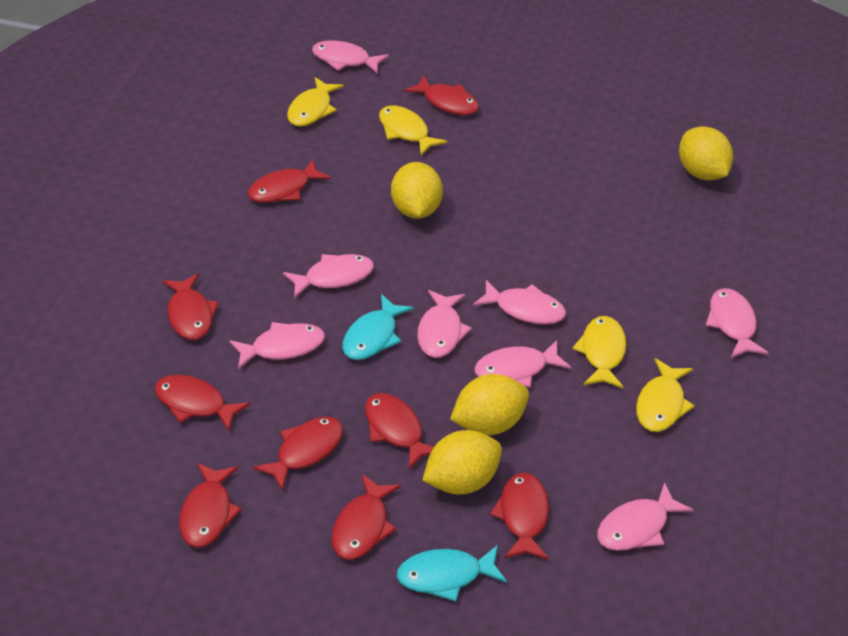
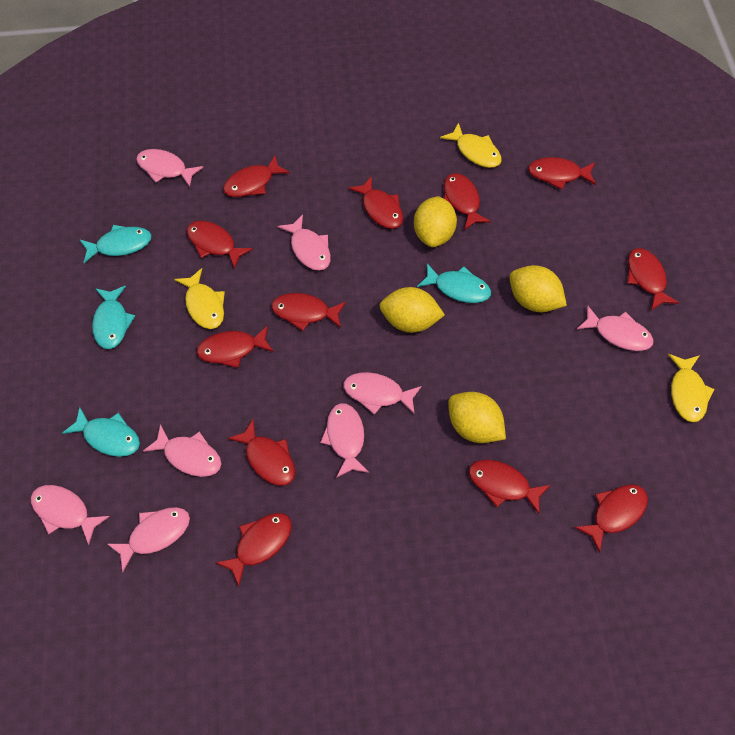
red fish: [155,375,250,431] [162,273,219,340] [179,463,242,548] [248,159,331,203] [253,417,343,491] [332,474,401,560] [365,393,434,469] [404,75,479,115] [490,473,549,560] = 9 -> [187,221,253,269] [197,325,274,368] [215,513,292,586] [223,155,290,197] [228,419,295,486] [271,293,346,331] [348,176,403,229] [444,173,491,230] [469,460,551,514] [528,157,596,189] [574,484,648,553] [627,248,679,310] = 12
turquoise fish: [342,294,414,360] [396,545,507,601] = 2 -> [62,407,140,457] [80,225,152,263] [92,286,135,349] [417,263,491,303] = 4
yellow fish: [287,77,344,126] [379,105,447,156] [572,316,627,388] [636,358,695,432] = 4 -> [174,268,225,329] [440,123,501,168] [668,354,714,422] = 3

